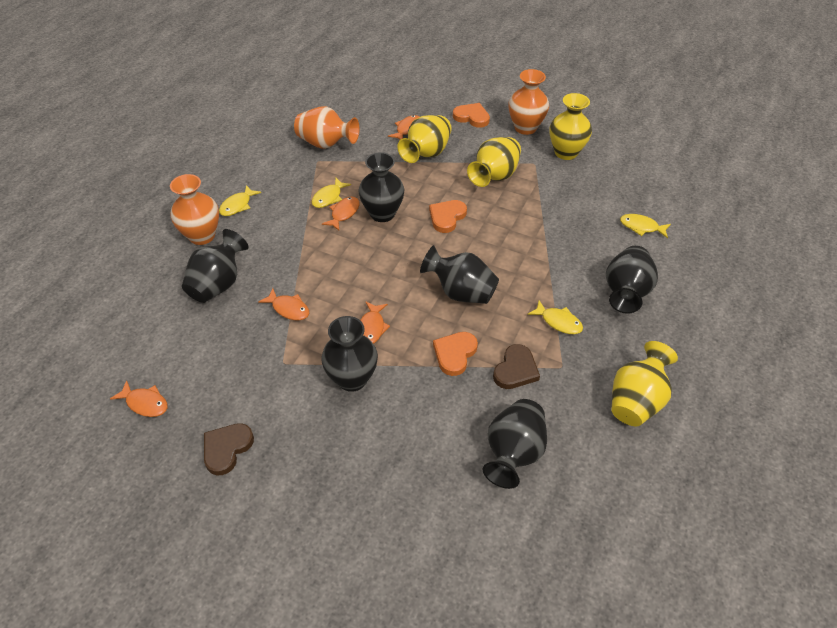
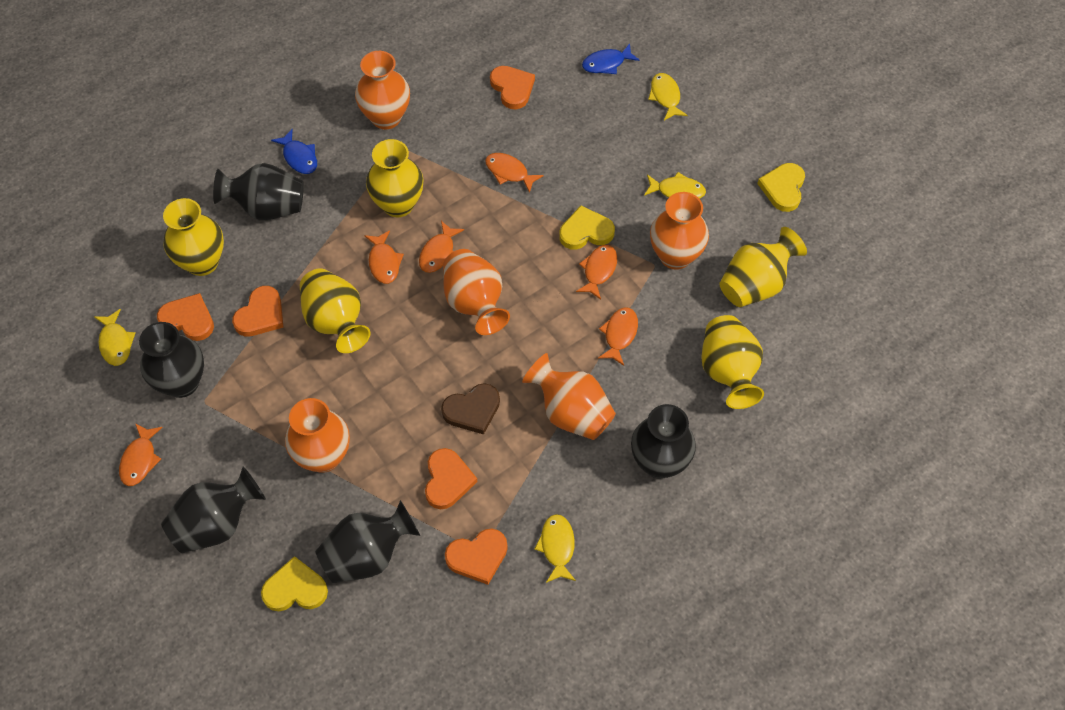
black vase: [182,229,249,303] [321,316,378,392] [358,152,404,222] [420,245,499,304] [483,399,547,489] [606,246,658,314] = 6 -> [139,322,204,398] [161,466,266,553] [213,163,304,220] [315,500,420,583] [631,404,696,479] = 5
blue fish: none = 0 -> [271,129,317,174] [582,43,640,74] = 2
brown heart: [204,423,254,475] [493,344,540,389] = 2 -> [441,383,500,435] = 1
orange fish: [110,380,168,417] [258,288,309,320] [322,197,360,231] [360,301,390,344] [388,115,419,140] = 5 -> [119,423,163,486] [364,230,404,284] [419,221,464,273] [485,153,544,193] [576,245,617,300] [598,307,638,366] = 6
orange heart: [429,200,467,233] [433,332,478,376] [453,103,490,128] = 3 -> [157,293,214,341] [232,286,283,337] [425,448,477,509] [445,529,508,585] [490,66,535,109] = 5
orange vase: [170,174,219,245] [294,106,359,149] [508,69,549,135] = 3 -> [285,398,350,473] [355,51,410,129] [443,249,510,335] [522,353,616,440] [650,192,709,270] = 5
yellow heart: none = 0 -> [261,556,328,611] [559,206,615,250] [757,163,805,212] = 3
yellow vase: [397,115,452,163] [467,137,521,187] [549,93,592,160] [611,341,678,426] = 4 -> [163,198,224,276] [300,268,371,353] [366,139,424,217] [701,315,764,409] [719,227,807,307] = 5

